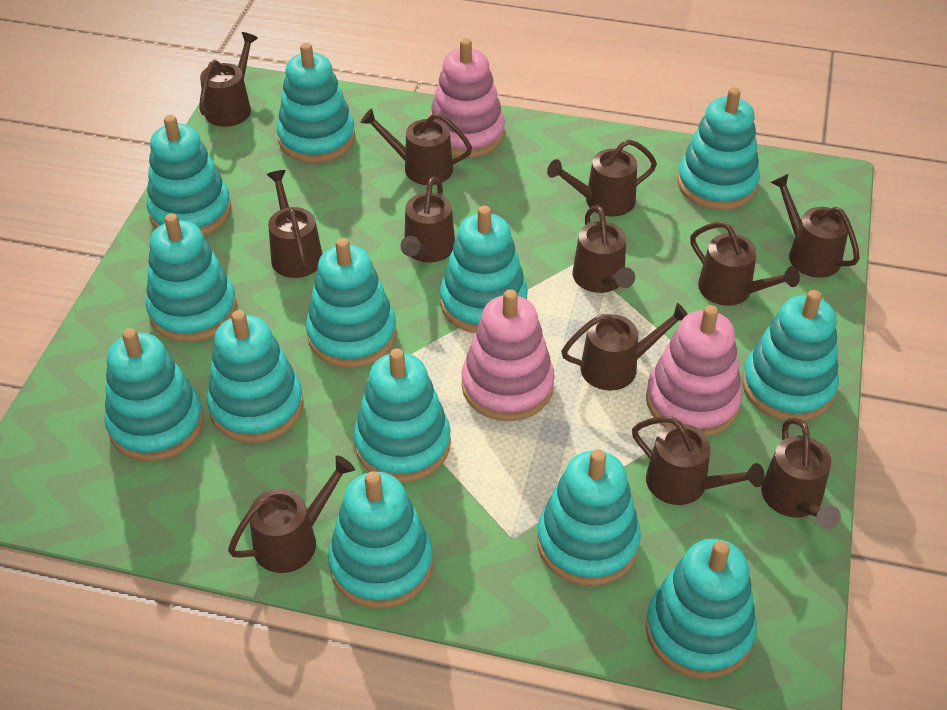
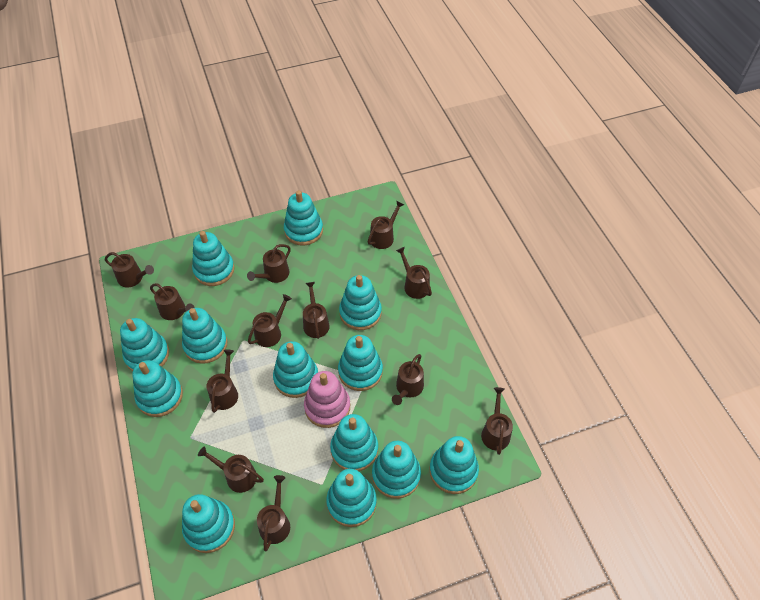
pink stacking toy: [429,38,505,158] [462,289,554,421] [646,305,742,437] = 3 -> [304,371,350,428] = 1

